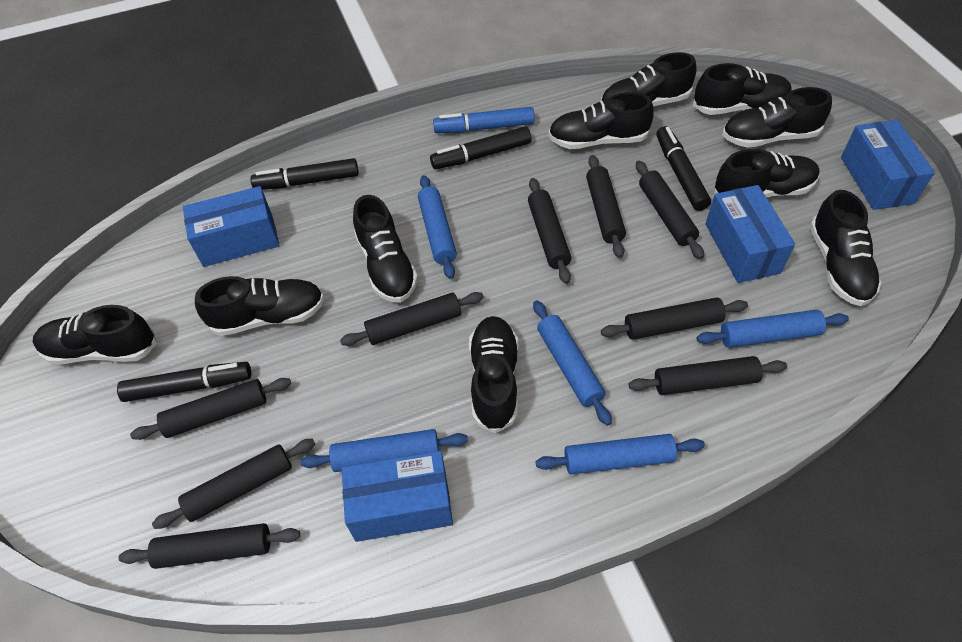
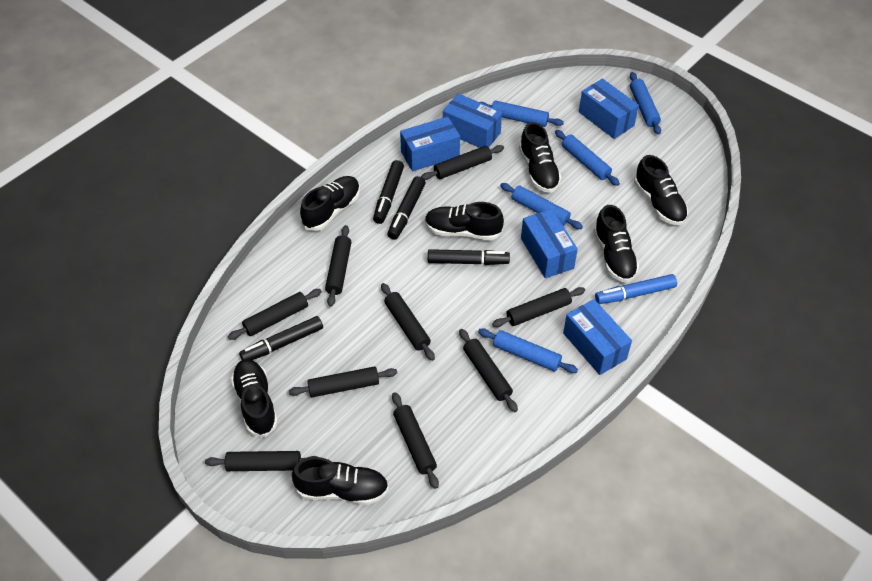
black shoe: [33,305,157,365] [195,276,324,336] [353,195,418,303] [469,316,518,433] [548,92,654,149] [601,52,697,106] [693,63,792,115] [714,149,819,198] [722,87,832,148] [810,190,881,306] = 10 -> [231,359,278,437] [292,457,389,505] [300,176,360,231] [425,202,504,240] [519,122,562,193] [593,205,639,283] [634,155,688,225] = 7
blue box: [183,186,280,267] [342,451,453,542] [705,185,795,283] [841,120,935,210] = 4 -> [400,116,460,171] [443,94,502,148] [521,209,578,278] [563,299,632,375] [579,78,639,139] = 5

